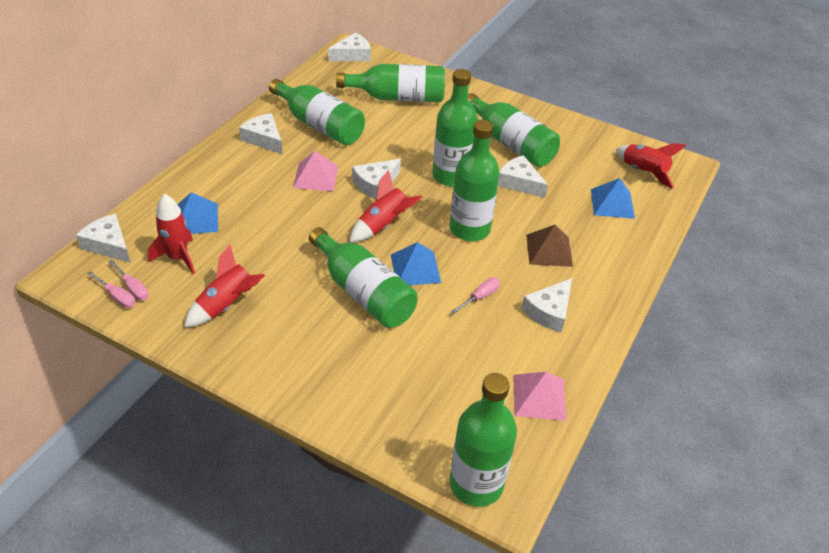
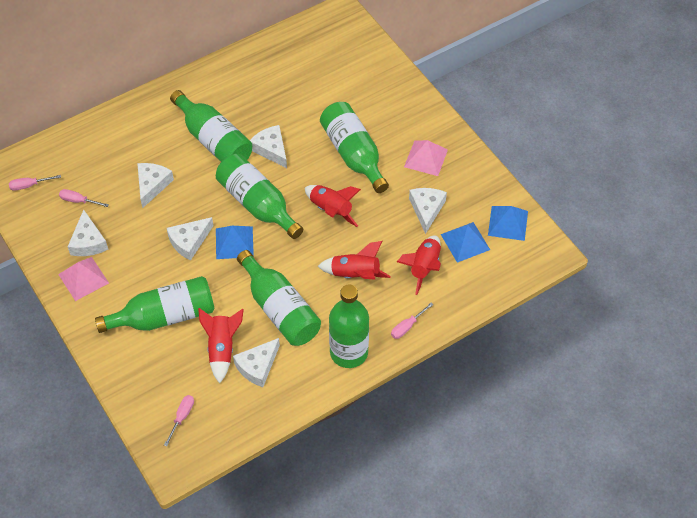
brown pyramid: [526,224,573,267] = 1 -> none = 0
green bottle: [269,79,365,145] [309,227,418,328] [336,64,445,102] [432,69,478,187] [450,120,500,241] [450,373,517,507] [468,93,560,167] = 7 -> [95,276,215,333] [170,90,252,162] [216,154,303,239] [237,250,321,346] [320,102,389,193] [329,284,369,368] = 6
pink screwdriver: [87,271,135,308] [109,260,149,300] [451,278,500,314] = 3 -> [9,175,61,191] [59,189,109,207] [164,395,194,446] [391,303,434,339] = 4

